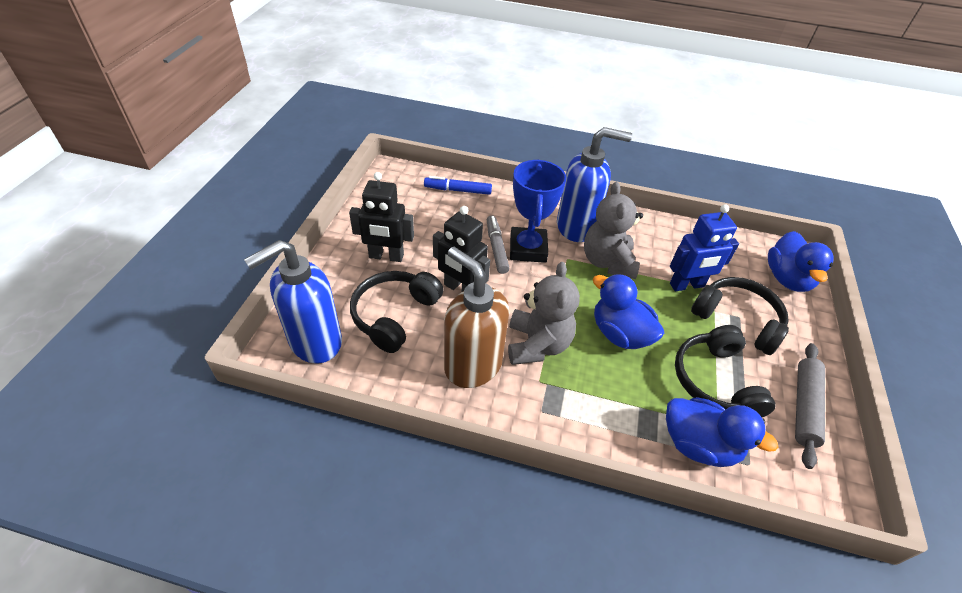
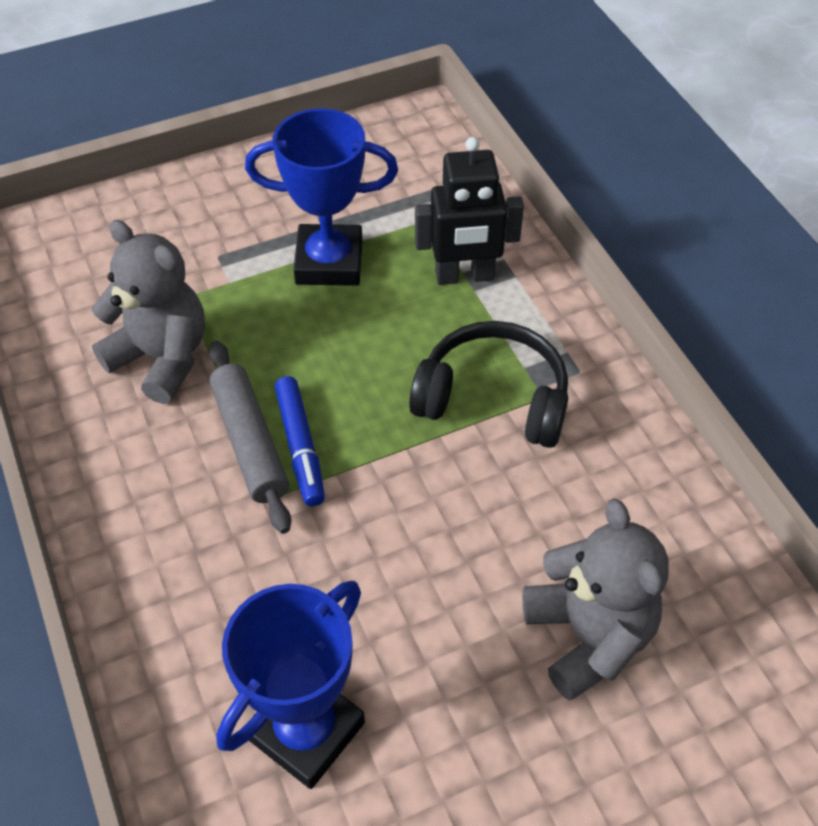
black headphones: [350,271,443,353] [675,325,775,417] [691,277,789,355] = 3 -> [409,321,568,448] = 1
black robot: [349,172,414,262] [433,206,490,292] = 2 -> [415,137,524,285] = 1
blue duck: [593,274,664,349] [666,397,778,467] [768,231,833,292] = 3 -> none = 0
blue robot: [670,204,739,291] = 1 -> none = 0
blue soap dispenser: [244,240,342,364] [557,127,632,242] = 2 -> none = 0
blue trophy: [510,159,566,263] = 1 -> [216,581,365,789] [245,108,398,286] = 2
brown soap dispenser: [444,247,509,388] = 1 -> none = 0
grey marker: [487,215,510,274] = 1 -> none = 0

